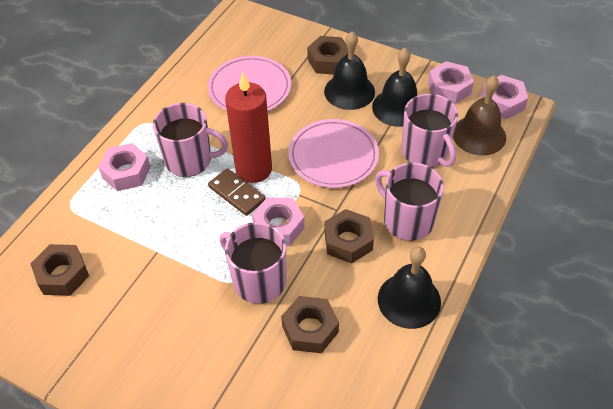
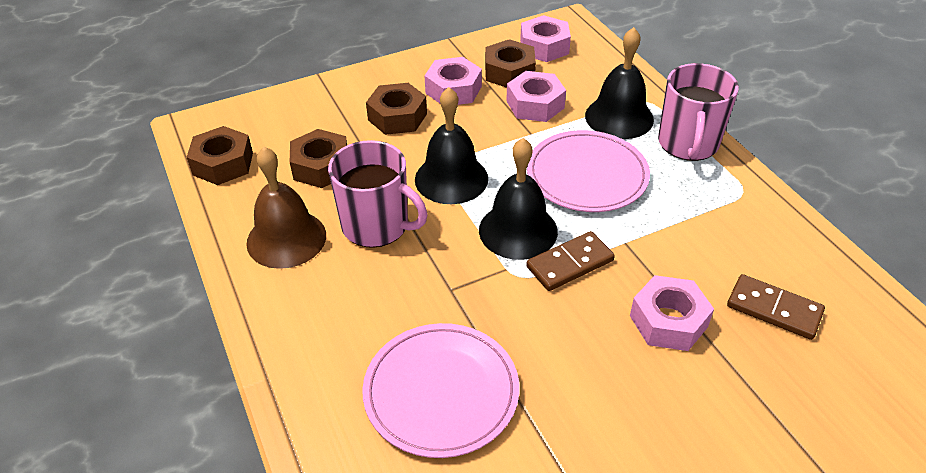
brown domino: [208,168,266,216] = 1 -> [526,231,615,291] [727,274,825,340] = 2
pink mug: [153,103,228,177] [219,222,286,304] [375,163,444,241] [402,94,458,167] = 4 -> [328,140,428,248] [658,63,739,161] = 2
red candle: [225,72,272,183] = 1 -> none = 0

